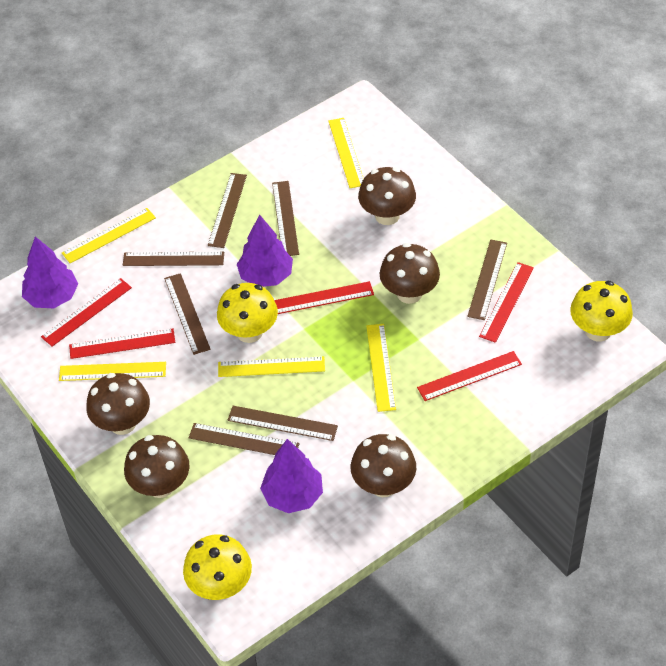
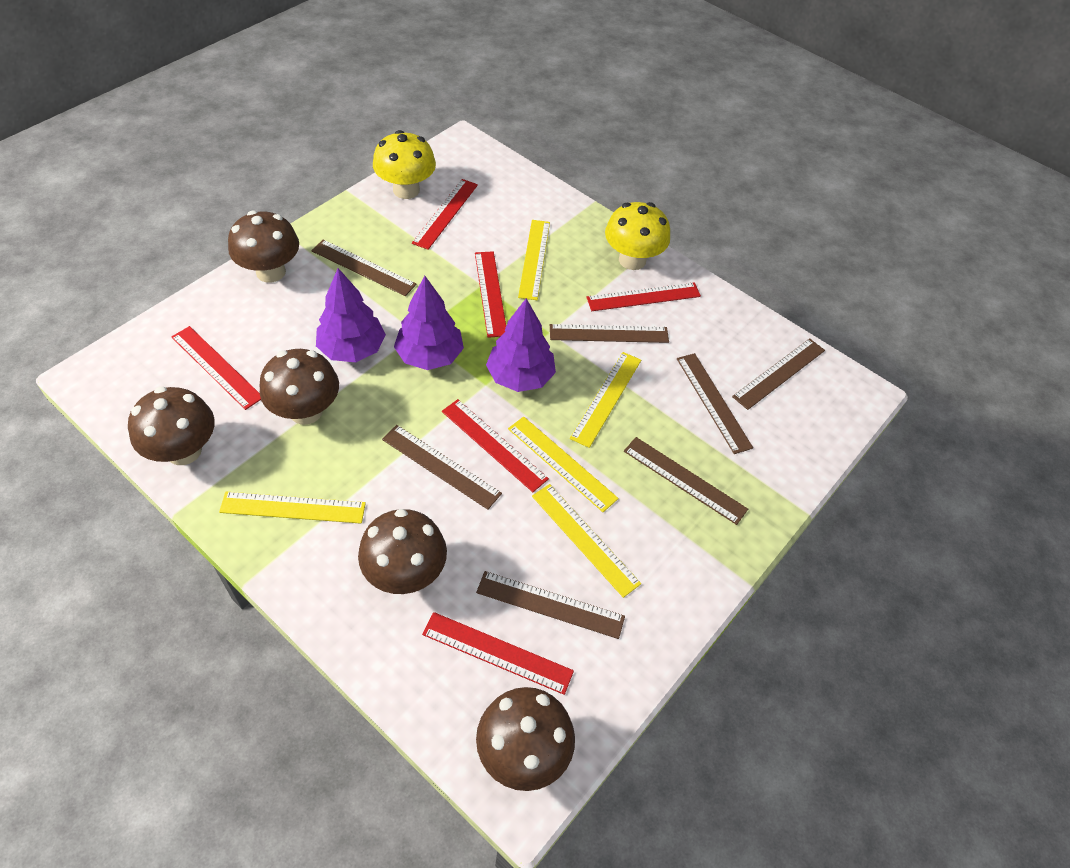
red ruler: [41,278,132,347] [69,329,175,359] [274,281,374,314] [417,351,522,401] [479,262,534,343] = 5 -> [172,326,261,410] [412,179,478,250] [422,612,574,695] [442,399,549,492] [475,251,506,338] [586,282,701,311] = 6
yellow mushroom: [183,534,252,600] [217,283,278,343] [570,281,633,342] = 3 -> [373,130,436,199] [605,202,670,270] = 2

